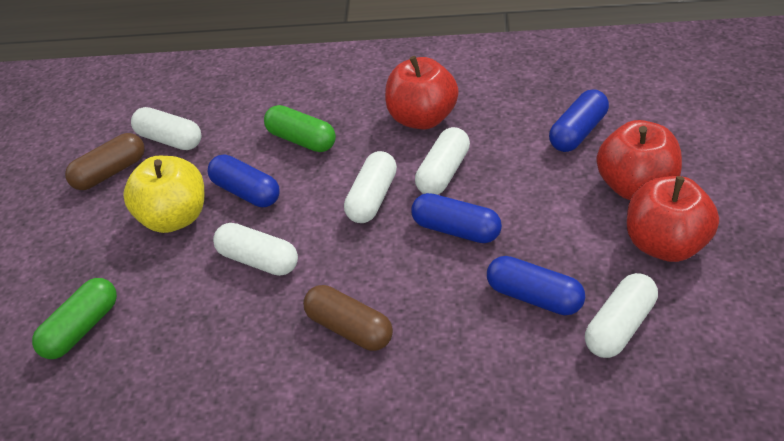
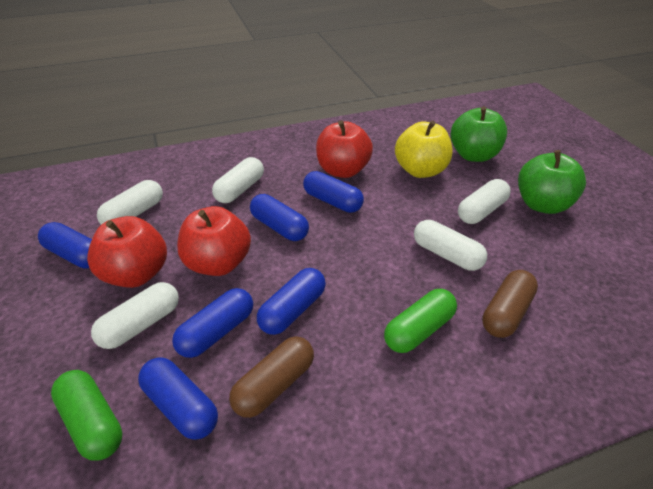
blue capsule: [207,154,280,207] [411,193,502,243] [487,256,585,315] [549,89,609,152] = 4 -> [38,222,92,269] [138,357,218,440] [172,288,253,358] [250,194,309,241] [257,268,326,335] [303,171,364,213] = 6
green apple: none = 0 -> [451,106,507,162] [518,150,586,214] = 2

